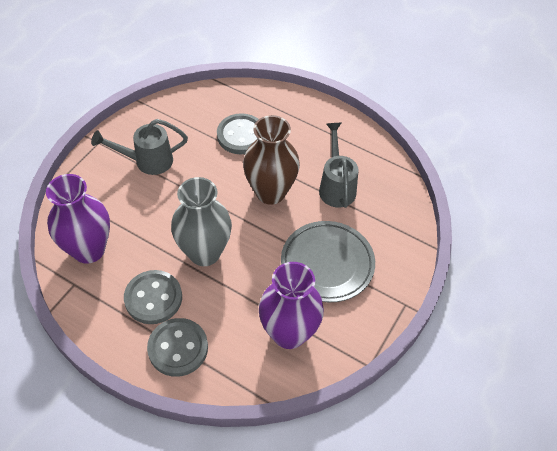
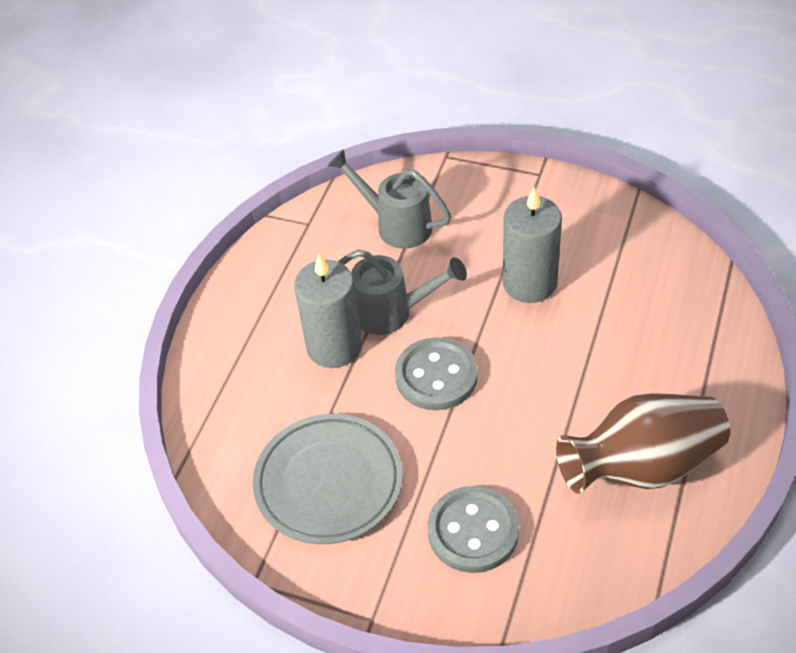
grey button: [124,270,182,324] [147,318,208,377] [217,113,259,155] = 3 -> [395,337,478,410] [427,486,519,573] = 2
grey candle: none = 0 -> [294,253,362,368] [503,187,562,303] = 2
grey vase: [171,177,232,266] = 1 -> none = 0
purple vase: [46,174,110,264] [259,262,324,349] = 2 -> none = 0

